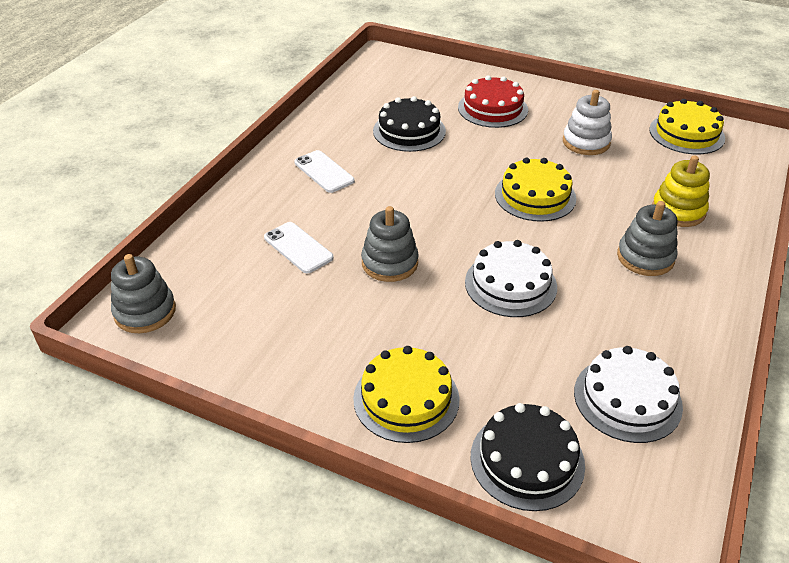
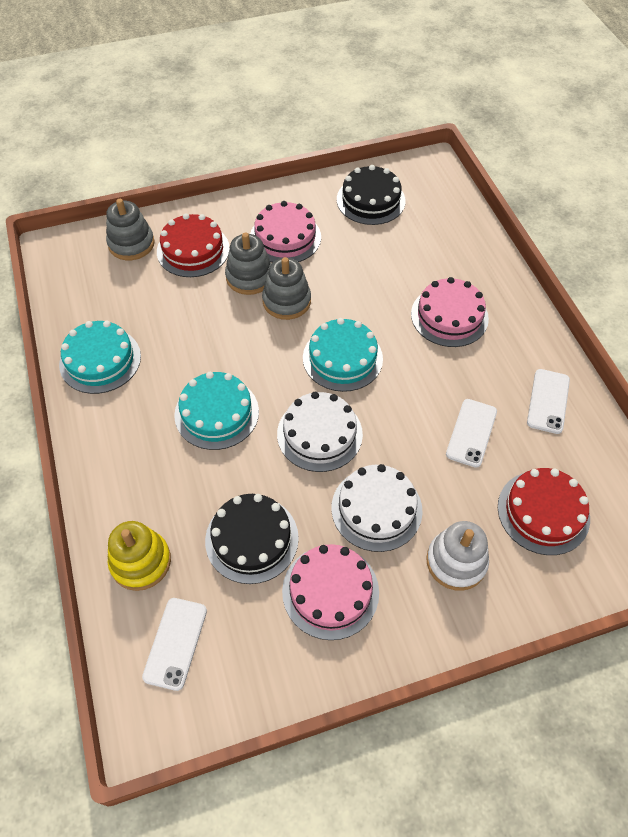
pink cake: none = 0 -> [250,201,321,262] [282,544,379,640] [411,277,489,347] = 3
red cake: [458,75,528,128] = 1 -> [157,213,230,277] [498,468,590,555] = 2
turquoise cake: none = 0 -> [59,321,141,394] [174,372,259,450] [303,318,383,392] = 3
white phone: [264,222,334,273] [294,150,355,193] = 2 -> [142,598,207,691] [446,399,497,468] [527,369,570,434] = 3
yellow cake: [353,346,459,443] [495,158,576,222] [649,99,725,154] = 3 -> none = 0

